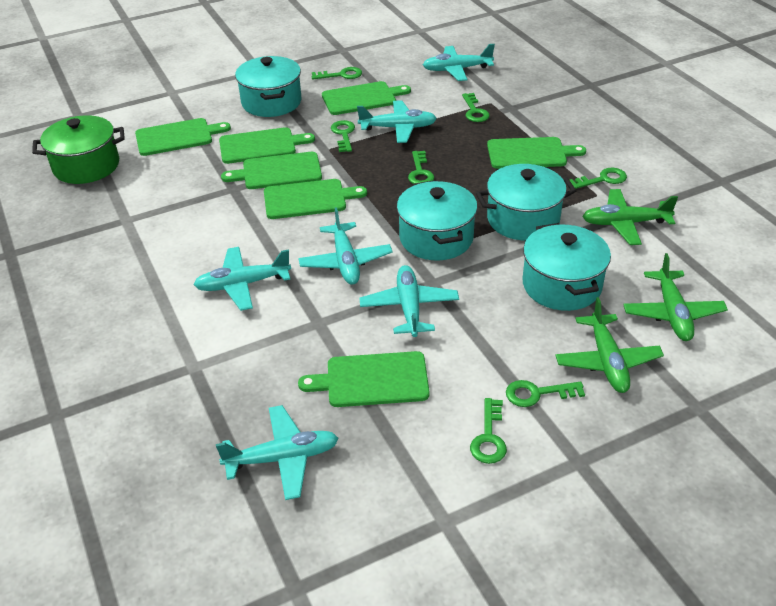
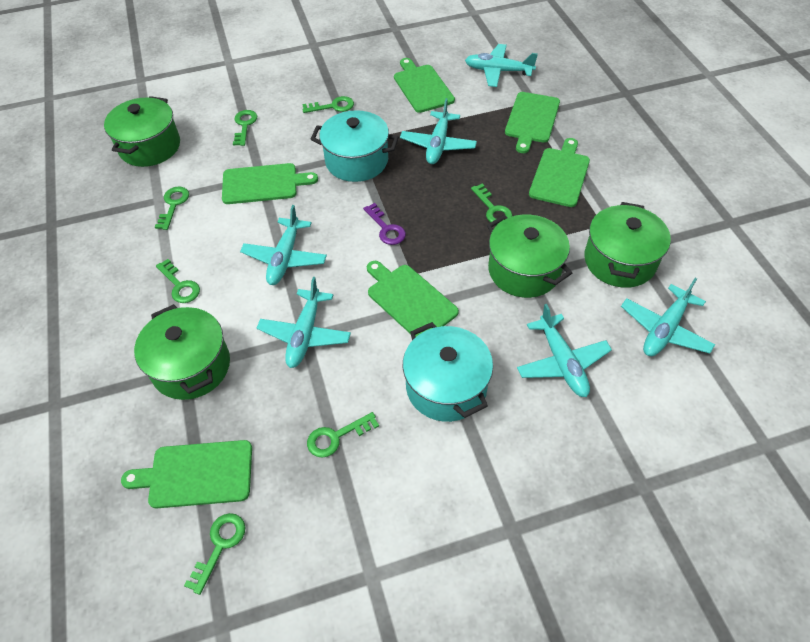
green cutting board: [135,118,231,156] [219,127,315,164] [221,152,322,189] [264,179,367,219] [298,351,430,407] [322,81,411,115] [487,137,586,169] = 7 -> [121,440,252,509] [222,163,318,204] [367,261,459,337] [394,58,455,113] [505,92,560,153] [529,138,590,207] = 6
green plane: [555,297,664,393] [582,189,678,245] [623,253,728,341] = 3 -> none = 0
green pot: [32,115,125,184] = 1 -> [104,96,180,167] [134,304,230,400] [487,215,572,298] [584,202,671,288] = 4
purple key: none = 0 -> [363,203,406,245] = 1
turquoise pot: [235,56,302,117] [397,180,478,260] [476,164,576,241] [522,223,611,311] = 4 -> [311,110,399,182] [403,322,493,422] = 2

